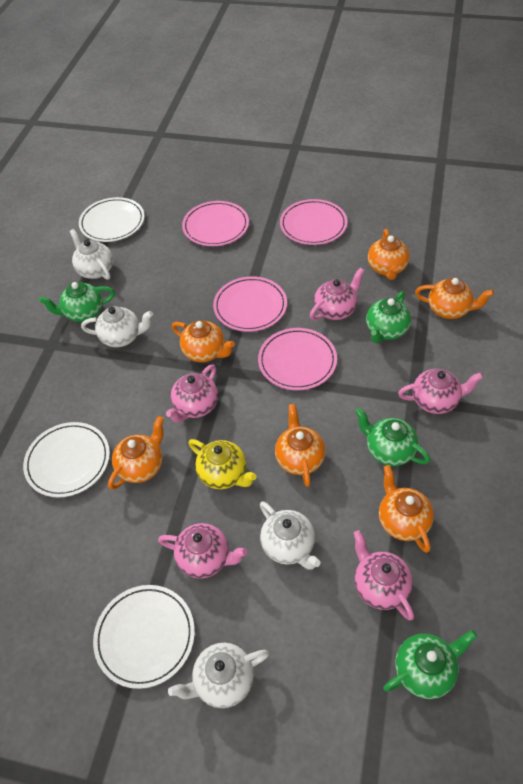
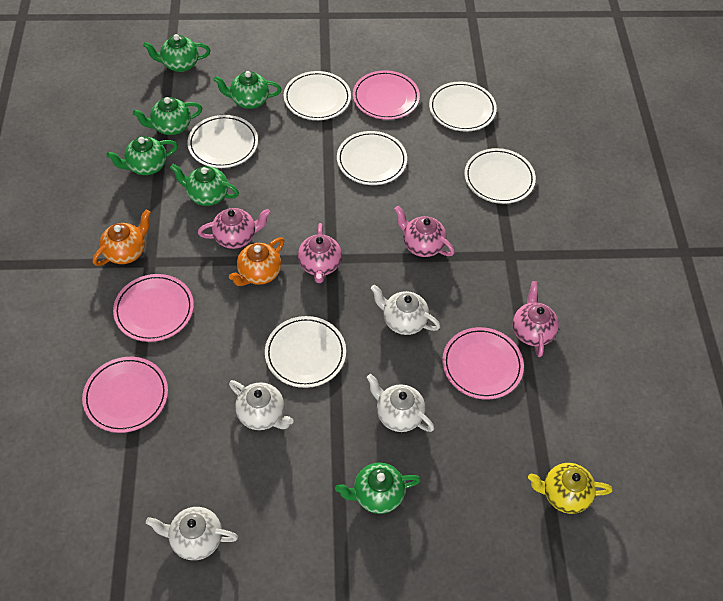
green teapot: [39,282,115,322] [355,408,430,466] [366,291,411,343] [383,630,477,699] = 4 -> [106,136,178,175] [133,97,202,135] [143,34,210,72] [170,164,239,206] [213,71,282,109] [335,462,421,514] = 6
orange teapot: [108,416,164,490] [172,320,235,362] [275,404,326,487] [368,229,410,280] [379,465,434,553] [415,278,494,319] = 6 -> [93,210,151,266] [229,238,284,286] = 2
pink teapot: [158,523,247,579] [166,364,218,423] [310,268,365,320] [354,530,414,620] [398,369,483,414] = 5 -> [198,208,271,249] [298,223,342,283] [395,206,455,257] [513,281,559,357] = 4
white plate: [23,422,110,498] [79,197,145,242] [93,585,195,689] = 3 -> [187,115,258,168] [265,316,346,388] [284,71,351,120] [337,131,407,185] [429,81,497,131] [464,148,536,204] = 6

